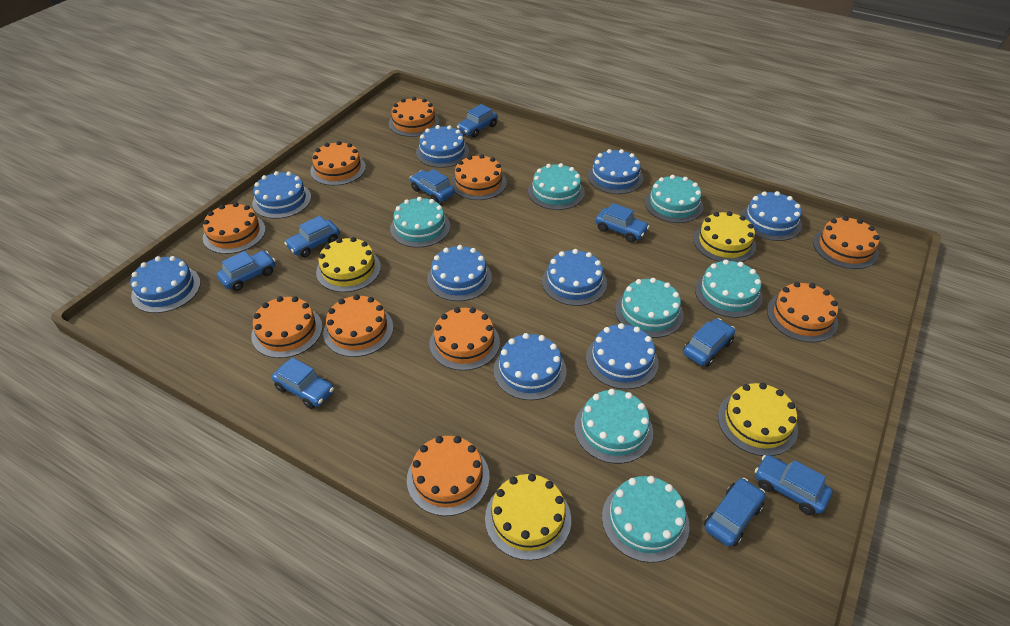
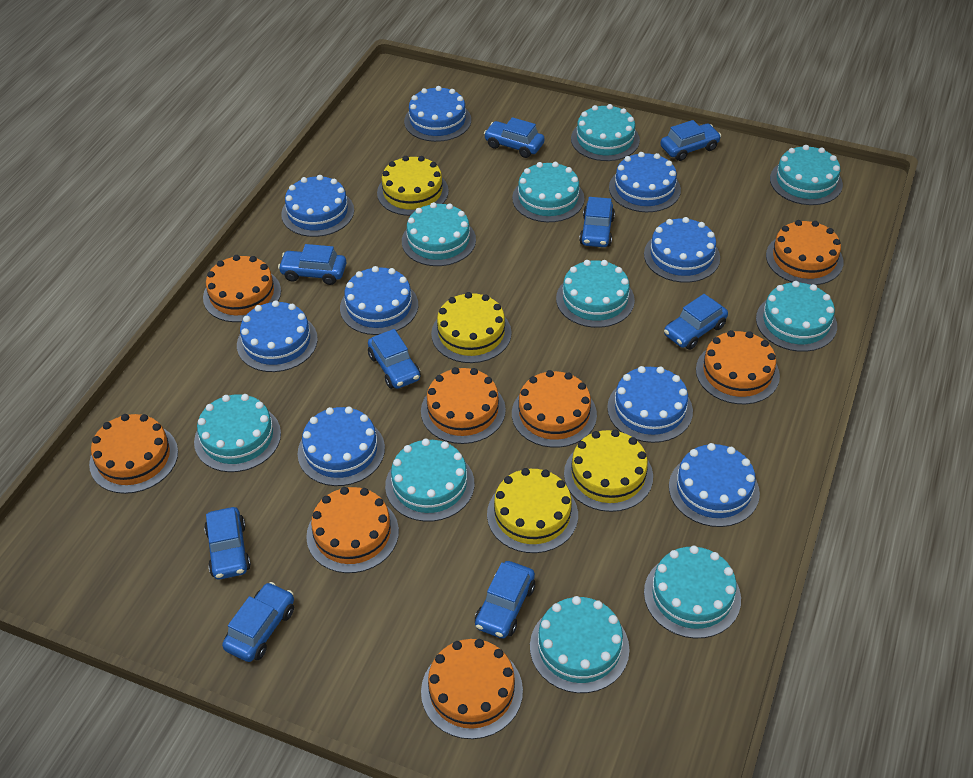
orange cake: [203,202,265,254] [251,296,323,358] [310,141,366,186] [323,294,393,357] [389,97,439,137] [407,436,490,516] [429,307,500,371] [451,154,507,200] [767,282,838,343] [813,216,879,269] = 10 -> [89,414,178,494] [203,255,281,322] [306,487,399,573] [421,367,506,444] [421,639,523,739] [512,370,597,448] [696,330,780,404] [766,220,843,285] = 8
turquoise cake: [390,197,450,248] [528,163,585,210] [574,389,653,464] [602,476,690,563] [615,278,684,338] [645,175,703,223] [695,260,763,318] = 7 -> [194,394,281,472] [385,438,474,522] [402,202,476,266] [512,162,585,222] [530,596,630,693] [556,260,635,328] [571,104,640,161] [644,546,741,639] [756,281,837,352] [770,145,843,205] = 10

